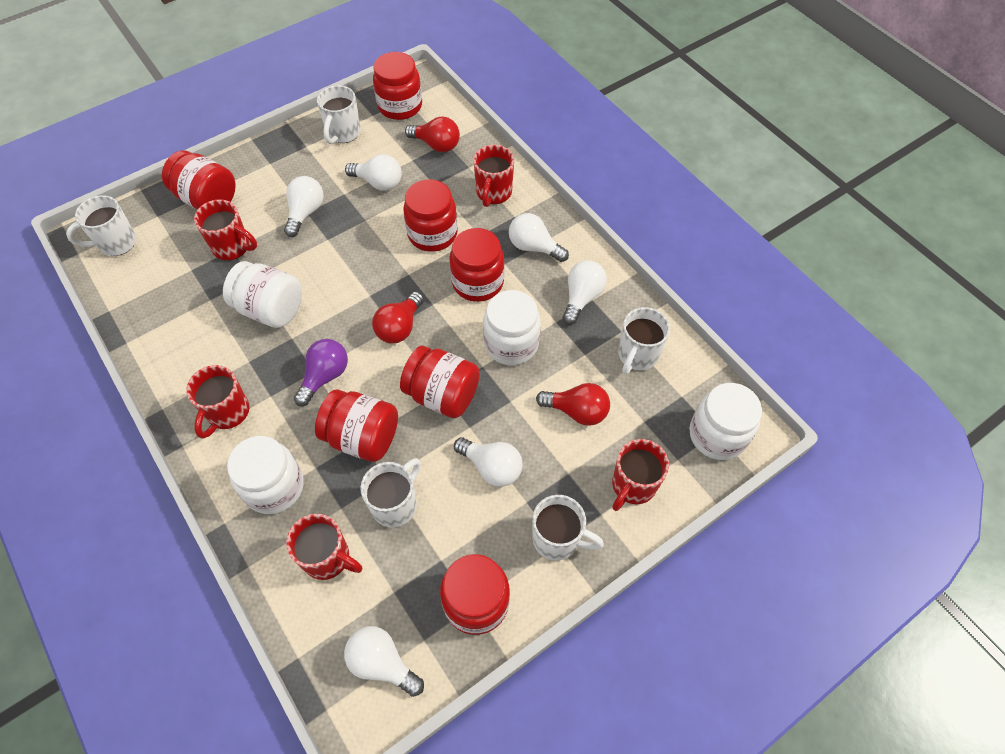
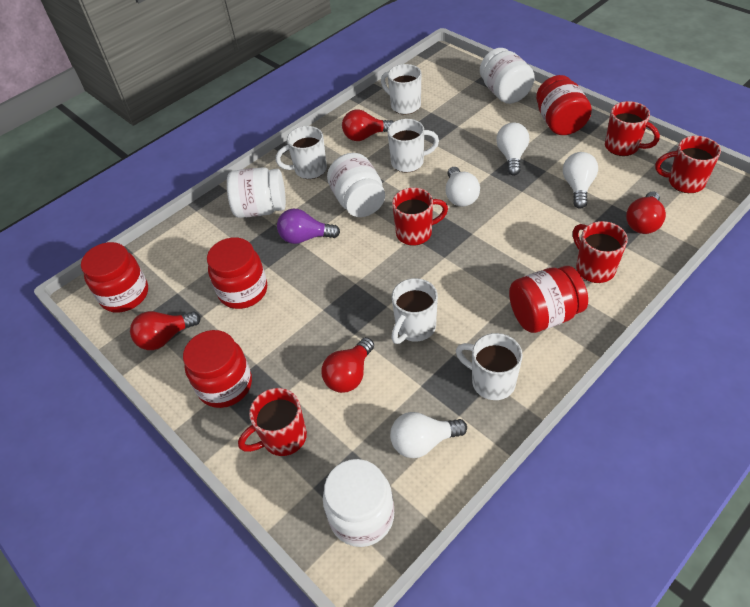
red jar: [162,150,235,210] [315,390,398,462] [373,52,422,120] [400,346,480,418] [403,179,458,252] [440,554,510,635] [449,228,505,302] = 7 -> [81,242,148,313] [183,330,252,408] [207,237,267,309] [509,266,588,333] [536,75,592,135] = 5
red light bulb: [372,292,424,343] [405,116,460,152] [536,383,610,426] = 3 -> [130,311,201,350] [321,337,374,393] [342,110,394,141] [626,191,666,234] = 4
white light bulb: [284,176,323,237] [344,626,424,697] [345,154,402,191] [454,437,523,487] [509,213,569,262] [563,260,607,325] = 6 -> [390,412,467,458] [446,167,480,207] [496,122,529,176] [563,152,598,209] = 4

